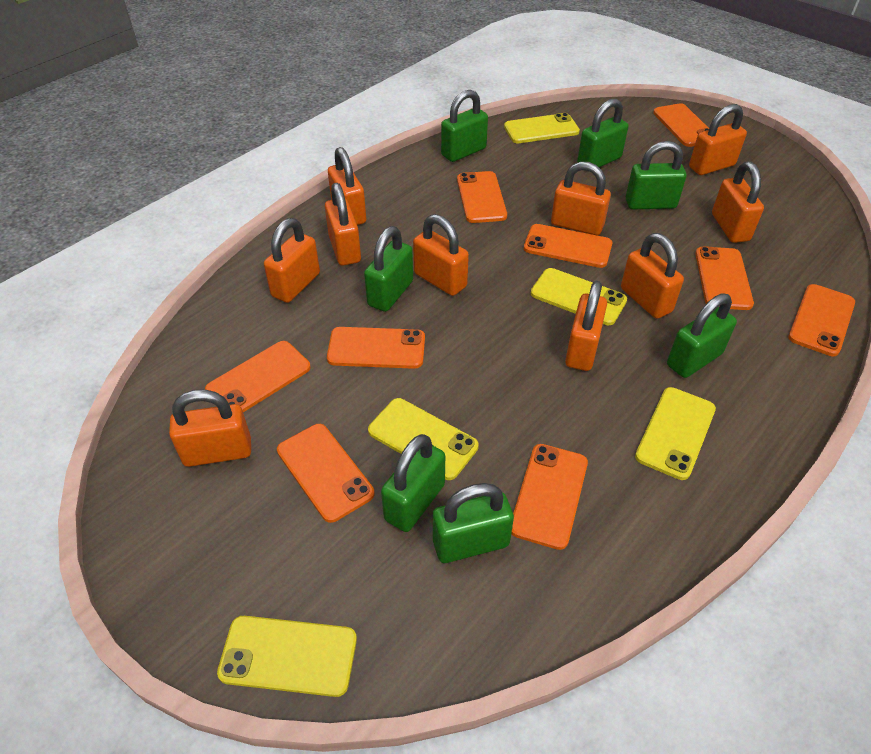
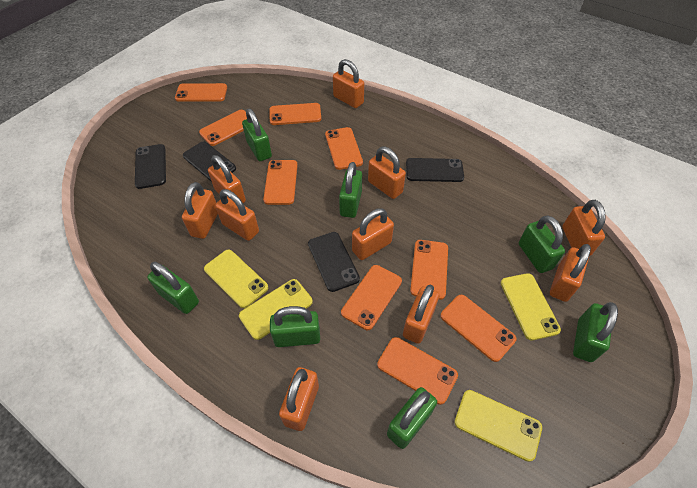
black phone: none = 0 -> [135,144,166,189] [183,141,236,182] [308,232,360,292] [406,158,464,182] = 4
yellow phone: [217,616,357,697] [368,398,479,480] [504,113,580,143] [531,268,627,325] [635,387,716,480] = 5 -> [204,250,268,308] [239,279,313,340] [454,390,542,462] [501,273,561,341] = 4

